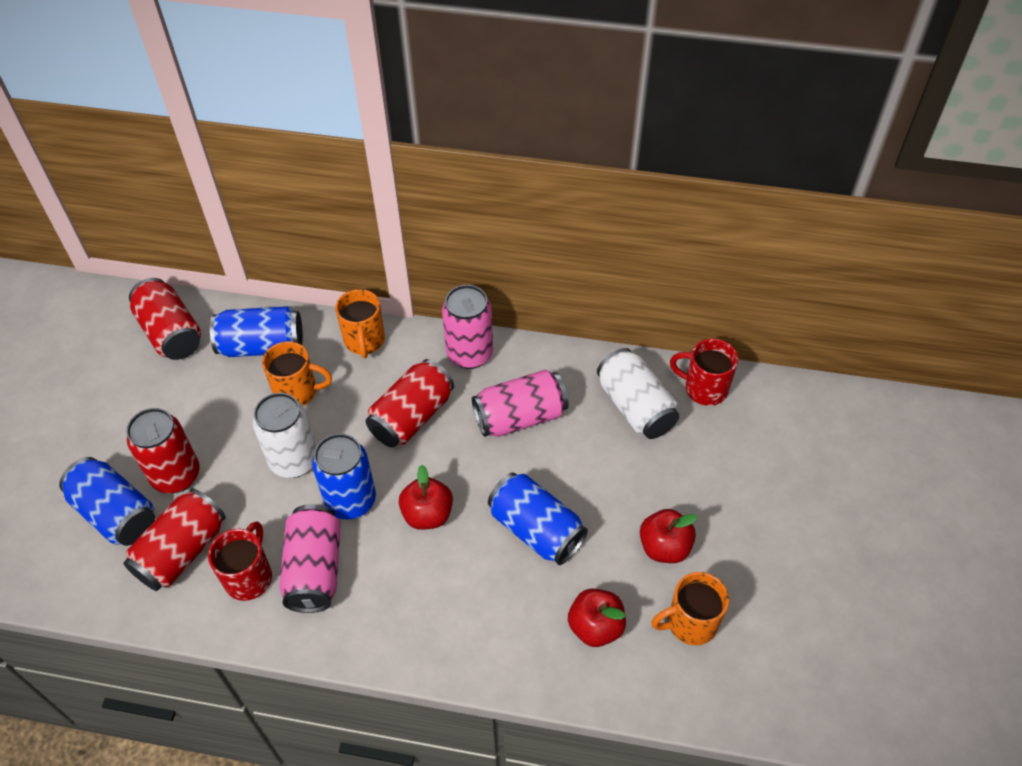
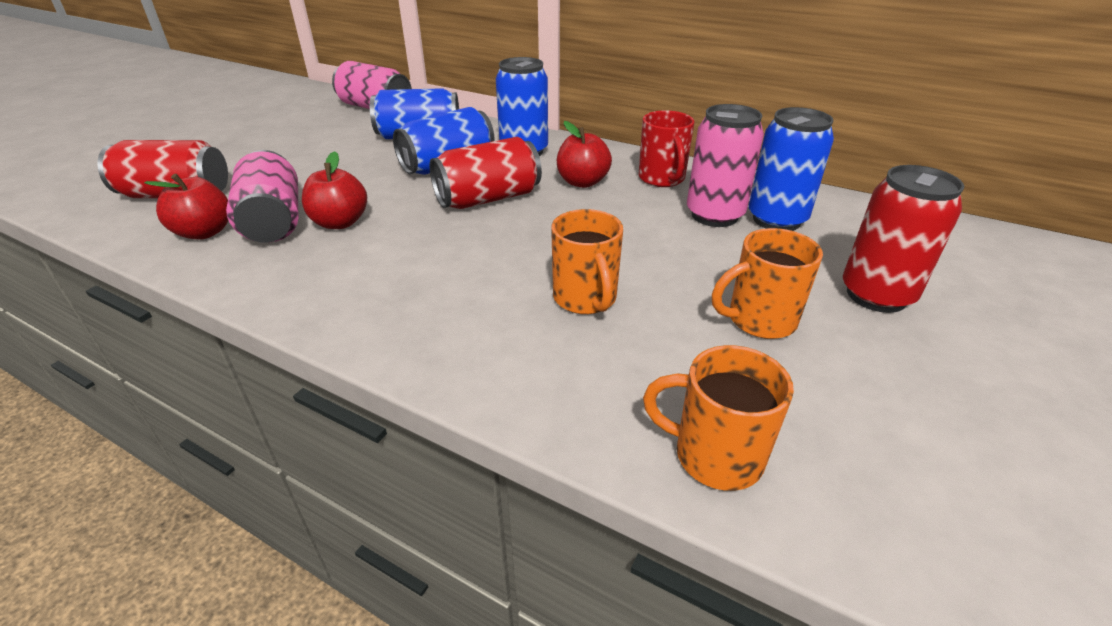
red can: [123,488,226,591] [126,408,200,493] [129,278,201,360] [366,359,454,448] = 4 -> [98,140,228,198] [430,137,542,209] [843,165,965,313] = 3
red mug: [208,521,272,601] [670,338,738,406] = 2 -> [639,110,695,187] = 1
white can: [253,393,317,478] [597,348,679,439] = 2 -> none = 0

